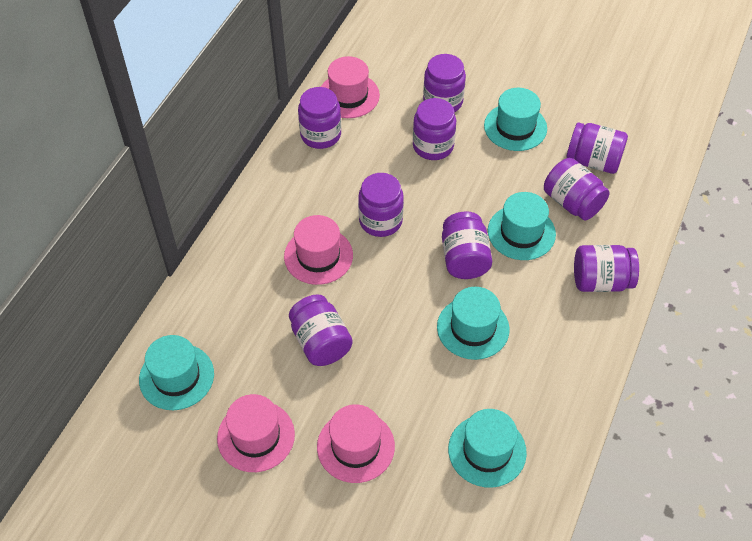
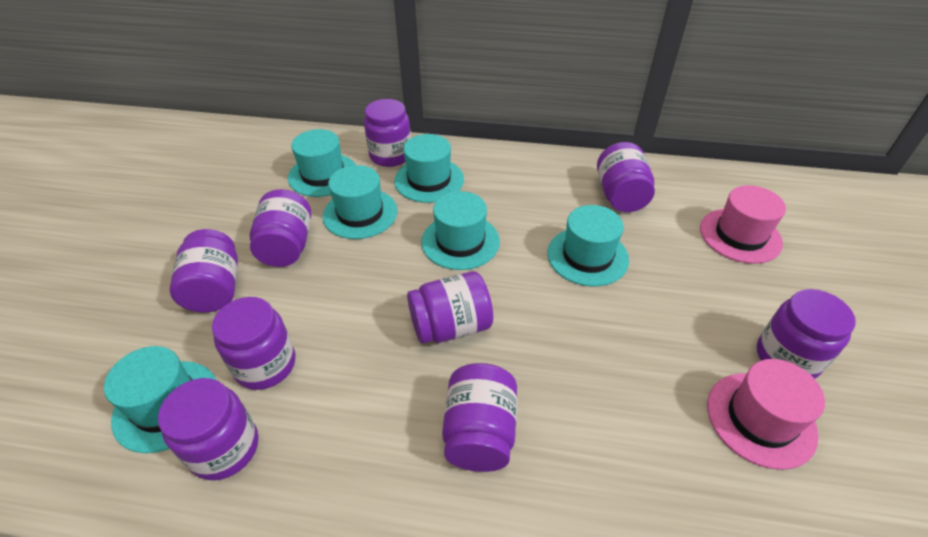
pink hat: [217,394,295,472] [284,215,353,285] [317,404,395,483] [321,56,380,118] = 4 -> [700,185,786,264] [707,359,825,470] = 2
turquoise hat: [139,335,214,410] [437,287,510,360] [448,409,527,488] [484,88,547,151] [488,192,556,260] = 5 -> [104,346,216,453] [288,129,356,197] [322,165,397,239] [394,134,464,203] [421,191,500,270] [547,205,629,287] = 6

